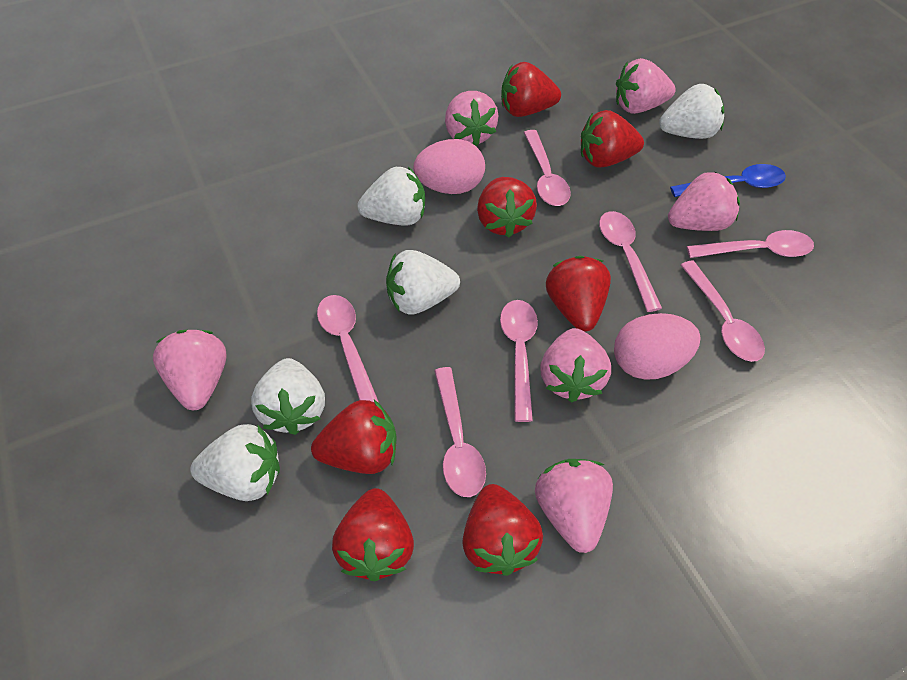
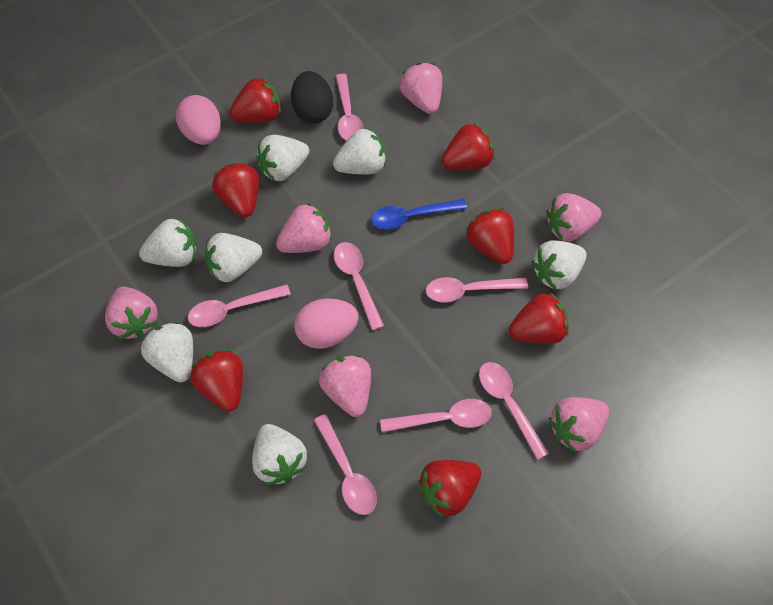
black egg: none = 0 -> [291,71,333,124] = 1
white strawberry: [190,424,280,501] [251,358,325,435] [357,167,425,226] [386,250,460,315] [659,84,724,139] = 5 -> [139,218,197,267] [141,322,193,382] [205,233,262,282] [252,424,307,485] [257,135,309,181] [333,128,386,174] [532,240,587,290] = 7

